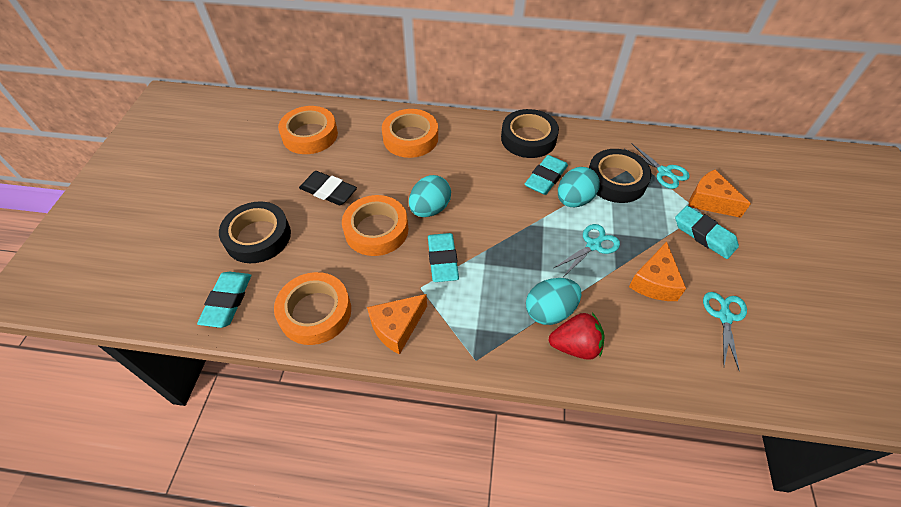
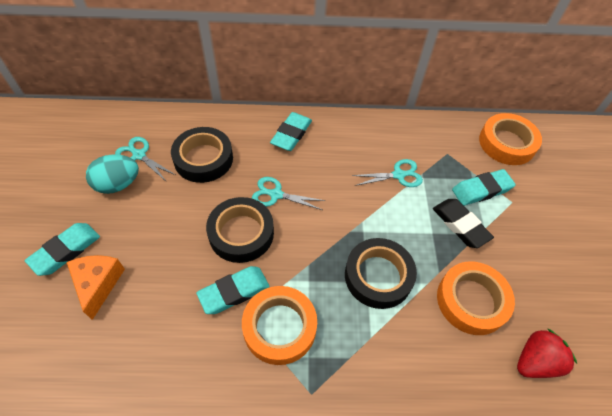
orange cheese: [367,294,427,355] [629,242,686,301] [688,170,751,218] = 3 -> [67,255,125,320] = 1
orange tape: [274,272,351,345] [278,106,338,154] [342,195,408,256] [382,109,438,158] = 4 -> [242,286,317,365] [437,261,515,335] [479,113,542,165] = 3
turquoise egg: [409,175,451,217] [526,278,581,325] [558,167,600,207] = 3 -> [86,154,139,194] = 1

